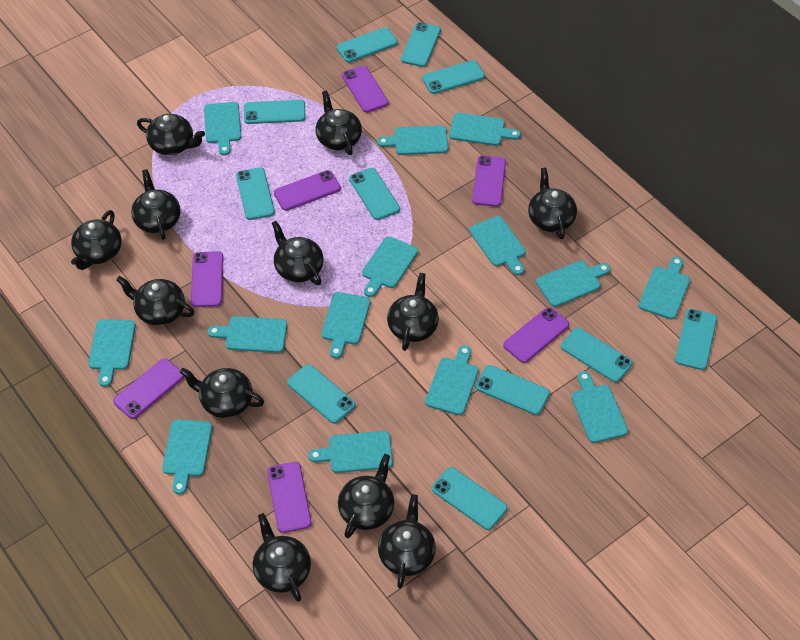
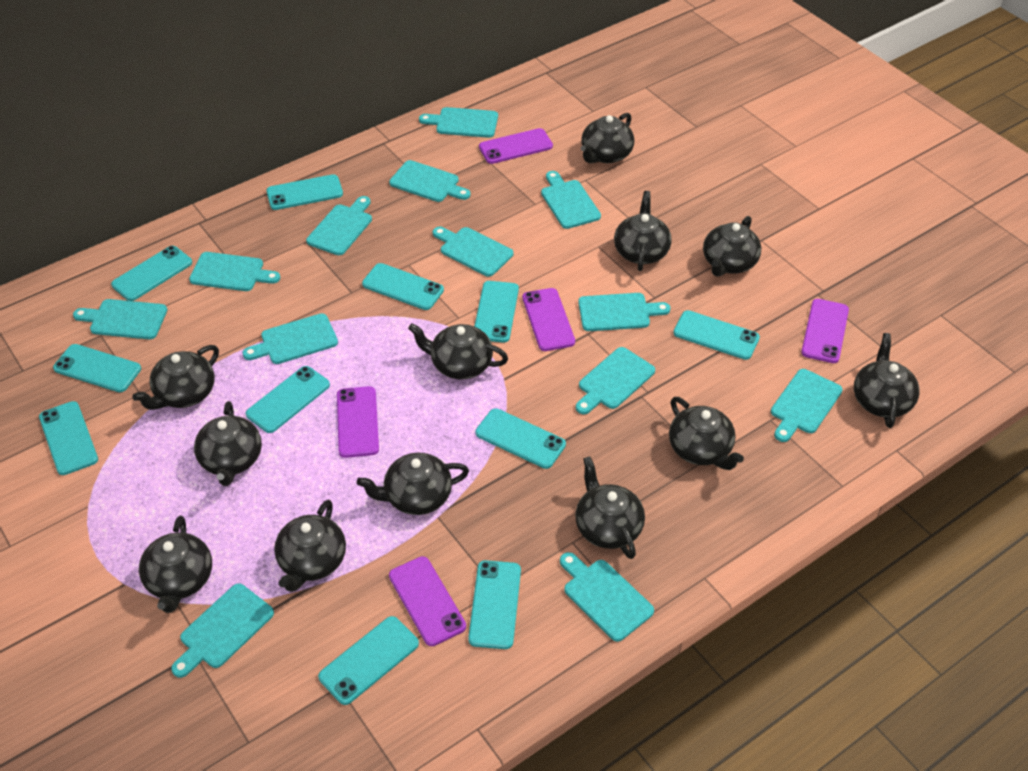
purple phone: [113,358,184,419] [191,251,224,307] [267,462,312,533] [274,170,341,211] [342,66,389,113] [472,156,506,207] [503,307,569,363] = 7 -> [337,386,379,458] [389,556,466,646] [479,128,553,164] [522,288,575,351] [801,299,849,363] = 5
turquoise cutting board: [88,319,136,387] [162,419,212,495] [204,102,241,156] [208,316,287,353] [308,431,393,473] [321,292,370,358] [362,236,418,297] [377,125,448,155] [425,345,479,415] [449,113,521,146] [469,216,526,275] [536,261,610,307] [571,371,628,443] [639,257,690,320] = 14 -> [73,299,168,339] [171,583,274,678] [189,252,280,291] [242,313,338,364] [306,196,372,255] [389,160,471,202] [419,107,498,138] [433,227,513,277] [541,171,601,229] [560,552,654,642] [576,347,655,414] [578,293,670,331] [771,369,843,442] = 13

